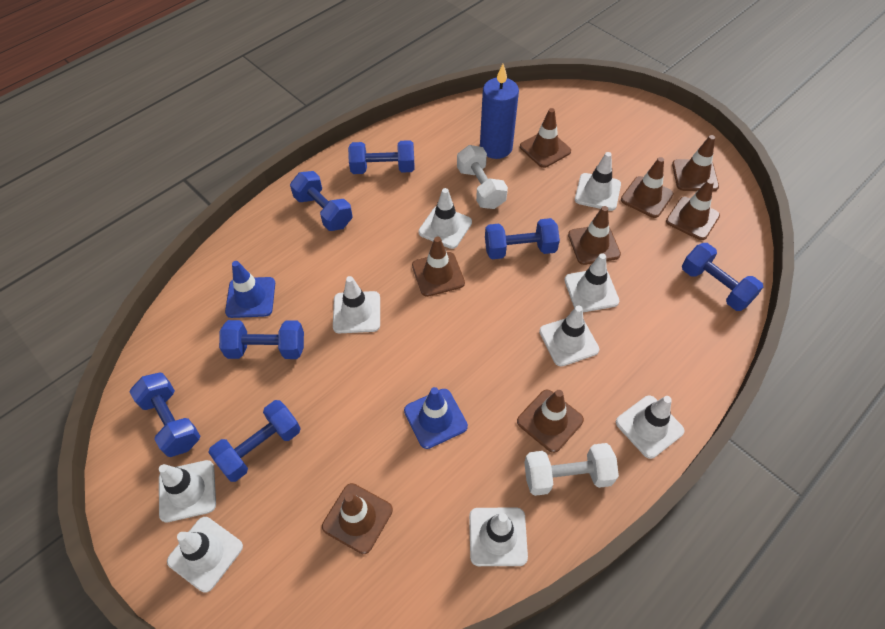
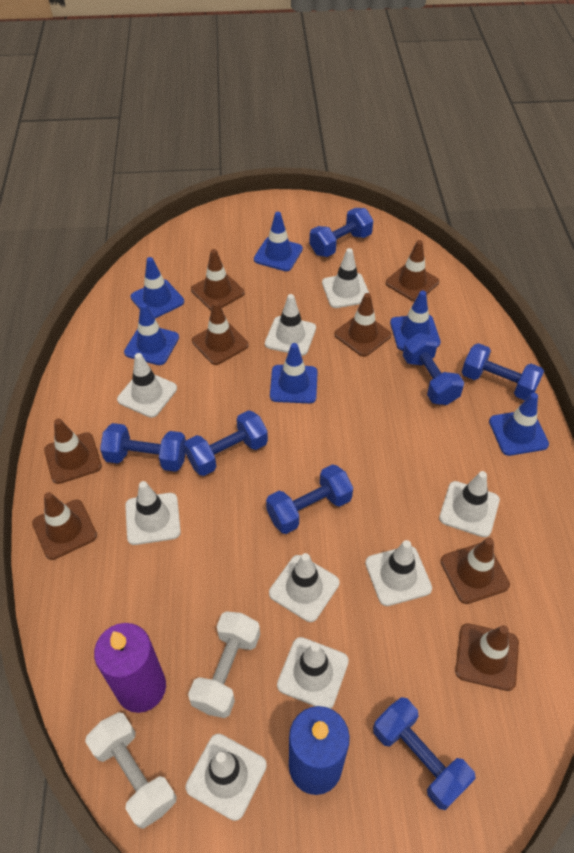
blue traffic cone: [225,261,275,318] [404,387,468,449] = 2 -> [124,303,179,365] [131,257,184,318] [254,212,303,271] [270,343,318,403] [390,291,441,351] [489,393,549,456] = 6
purple candle: none = 0 -> [94,623,166,713] = 1

